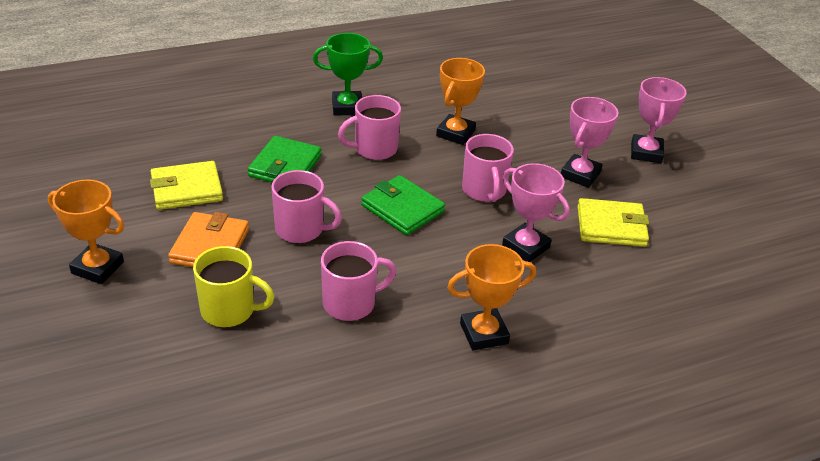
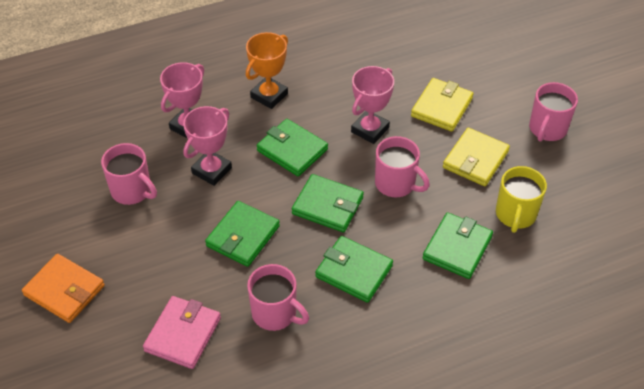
green trophy: [313,33,383,115] = 1 -> none = 0
green wallet: [248,136,322,182] [361,175,445,235] = 2 -> [205,201,280,267] [257,119,328,176] [292,174,364,232] [315,236,393,303] [423,212,493,279] = 5
orange trophy: [48,179,124,284] [436,58,485,145] [447,244,536,350] = 3 -> [246,32,288,109] = 1
pink wallet: none = 0 -> [143,296,221,369] = 1

